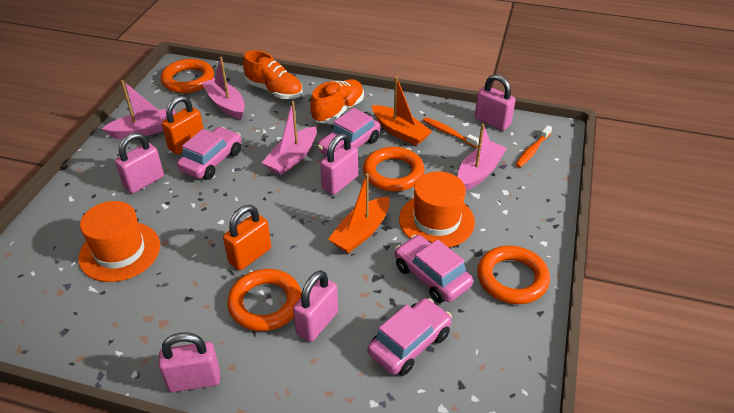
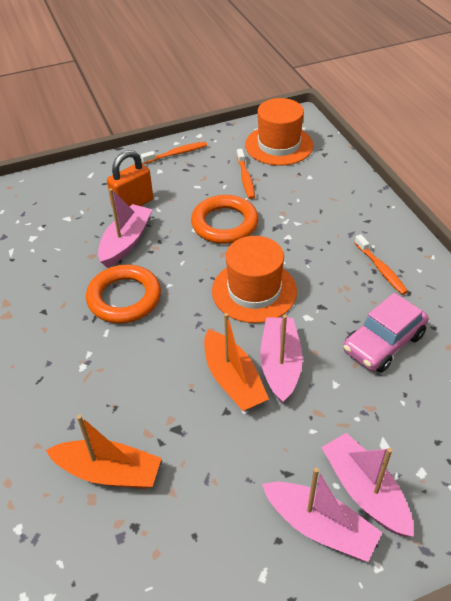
orange padlock: [162,95,204,154] [223,205,271,271] = 2 -> [107,150,153,207] = 1
orange ring: [161,59,214,93] [227,269,302,331] [363,147,425,191] [477,246,550,304] = 4 -> [86,265,161,323] [191,195,259,244] = 2
orange shoe: [243,50,302,99] [310,79,364,124] = 2 -> none = 0
orange toothbrush: [423,117,479,148] [515,125,552,168] = 2 -> [141,142,207,164] [237,149,255,199] [355,234,408,295] = 3
pink car: [177,127,241,180] [318,108,380,155] [367,298,452,376] [395,235,473,303] = 4 -> [343,293,428,373] = 1
pink padlock: [115,133,164,194] [158,332,220,392] [293,270,338,342] [320,133,358,195] [475,74,516,131] = 5 -> none = 0

